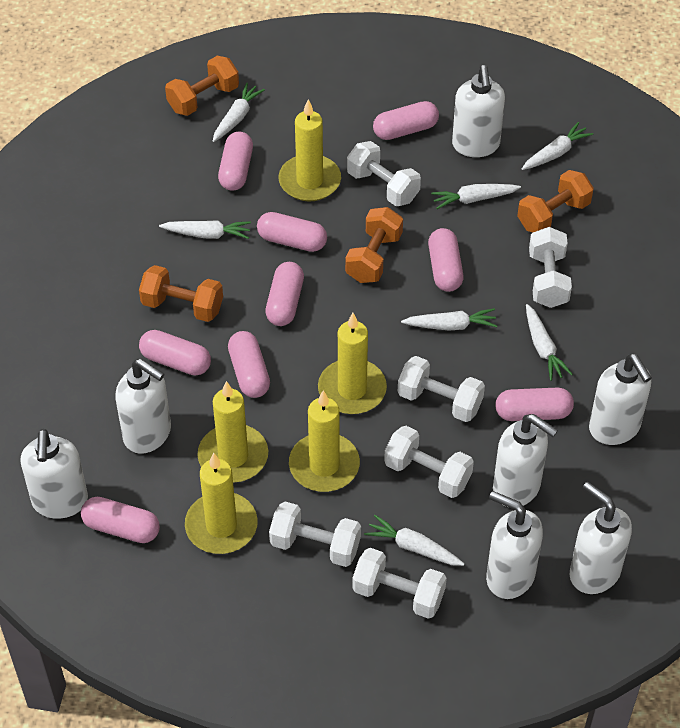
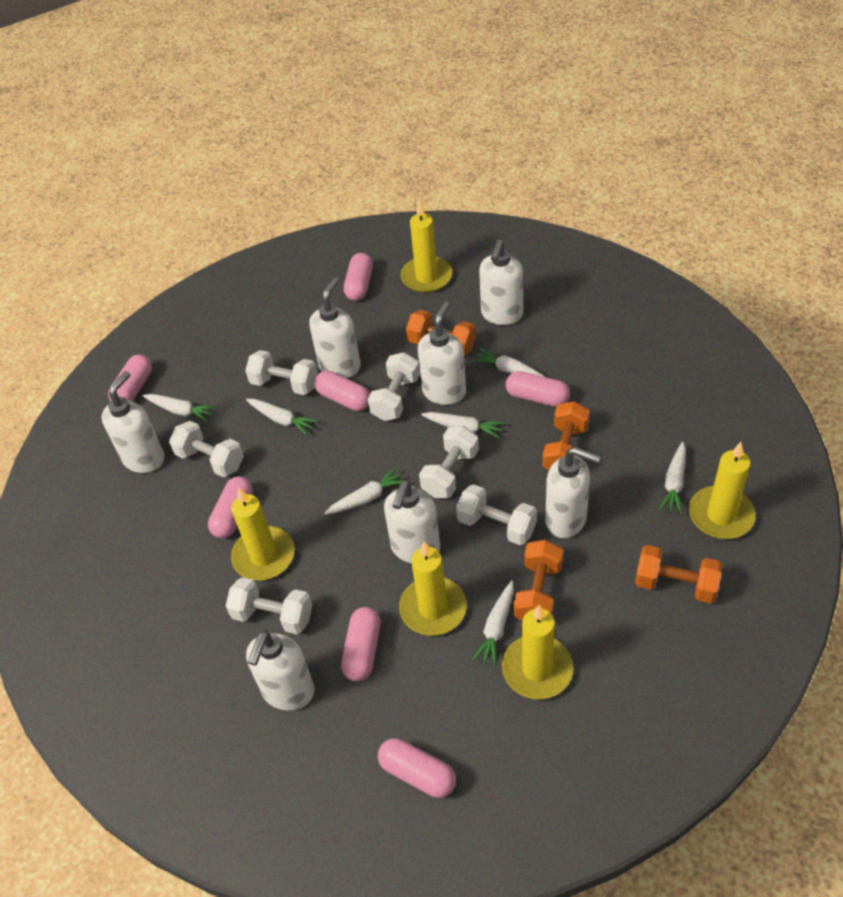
pink capsule: [81,497,160,543] [139,330,211,375] [218,132,253,191] [228,331,270,398] [257,212,327,252] [265,262,304,326] [373,101,439,140] [428,228,464,292] [495,388,574,421] = 9 -> [108,355,152,401] [208,476,253,538] [314,371,370,411] [341,607,381,681] [344,253,373,301] [378,738,456,798] [505,371,570,407] = 7

